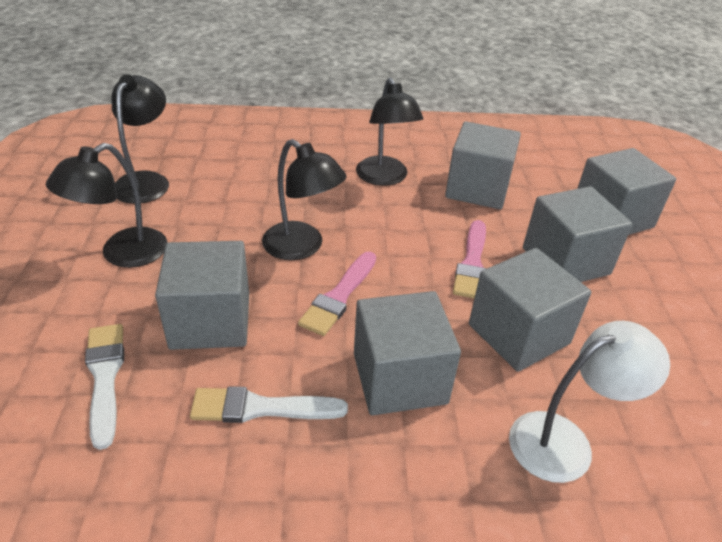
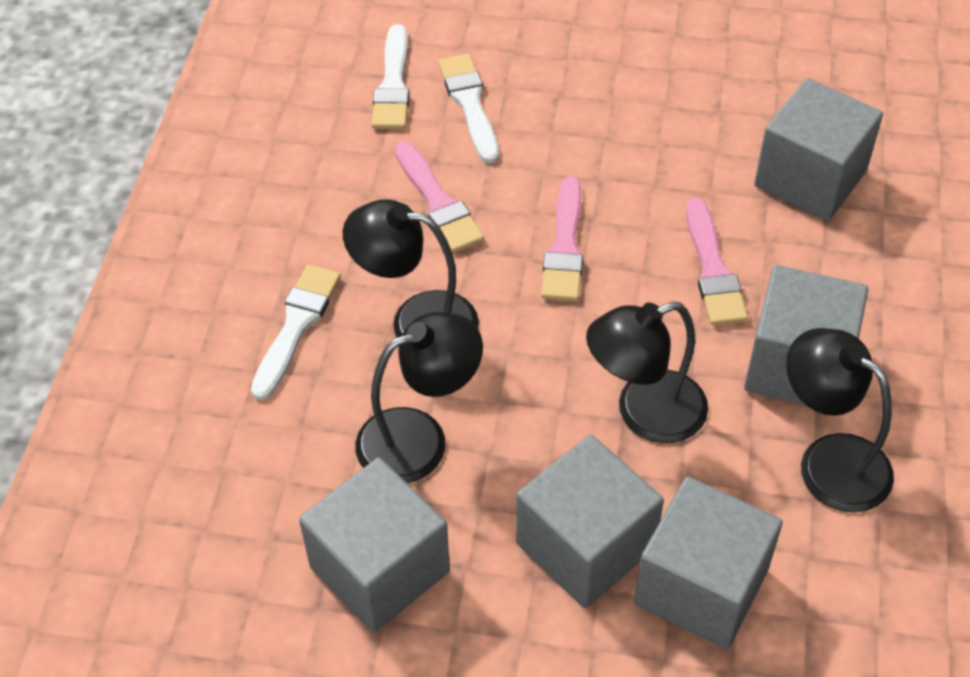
grey cube: [155,241,249,350] [354,291,461,415] [445,121,521,209] [469,248,591,372] [523,186,632,282] [577,148,676,235] = 6 -> [299,458,450,633] [516,435,664,608] [634,476,783,649] [744,265,868,406] [754,78,883,221] = 5
pink brush: [298,251,376,336] [453,220,486,298] = 2 -> [395,141,484,253] [541,176,583,301] [686,198,748,326] = 3
white brush: [85,324,124,450] [190,386,348,423] = 2 -> [251,264,341,400] [372,24,410,129] [438,54,499,164] = 3
white lamp: [509,321,670,483] = 1 -> none = 0

